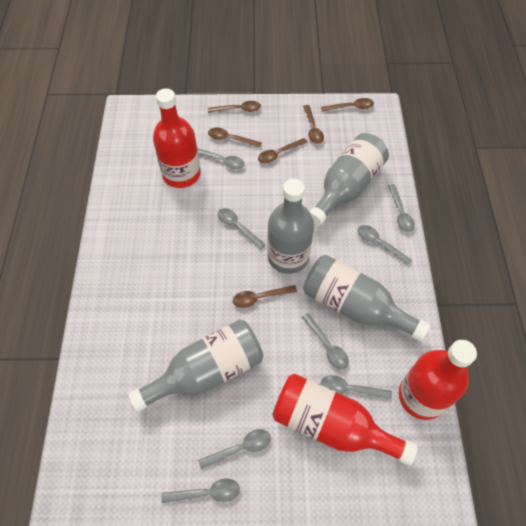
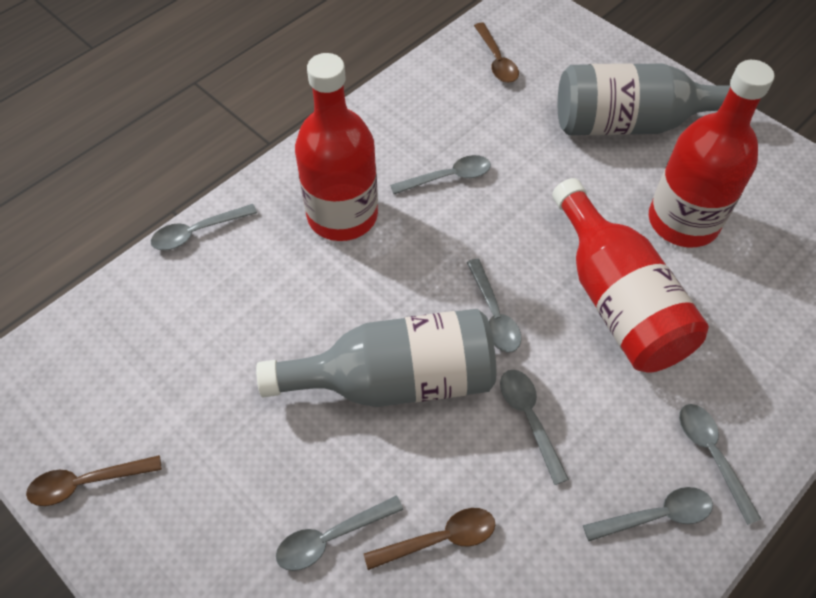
brown spoon: [208,101,261,113] [208,128,262,148] [233,285,297,308] [258,138,308,163] [303,105,324,144] [321,98,374,112] = 6 -> [26,455,162,506] [364,508,495,570] [474,23,519,83] = 3
grey bottle: [128,319,263,412] [267,179,314,274] [303,255,430,341] [309,133,389,226] = 4 -> [256,309,496,407] [558,63,731,136] = 2
grey spoon: [161,479,240,503] [197,148,244,169] [198,429,271,469] [218,208,266,249] [302,313,349,369] [321,375,392,399] [358,225,412,265] [388,184,415,232] = 8 -> [151,204,257,250] [276,495,404,571] [390,155,491,194] [466,259,521,353] [500,370,569,485] [583,487,713,541] [679,404,761,525] = 7

